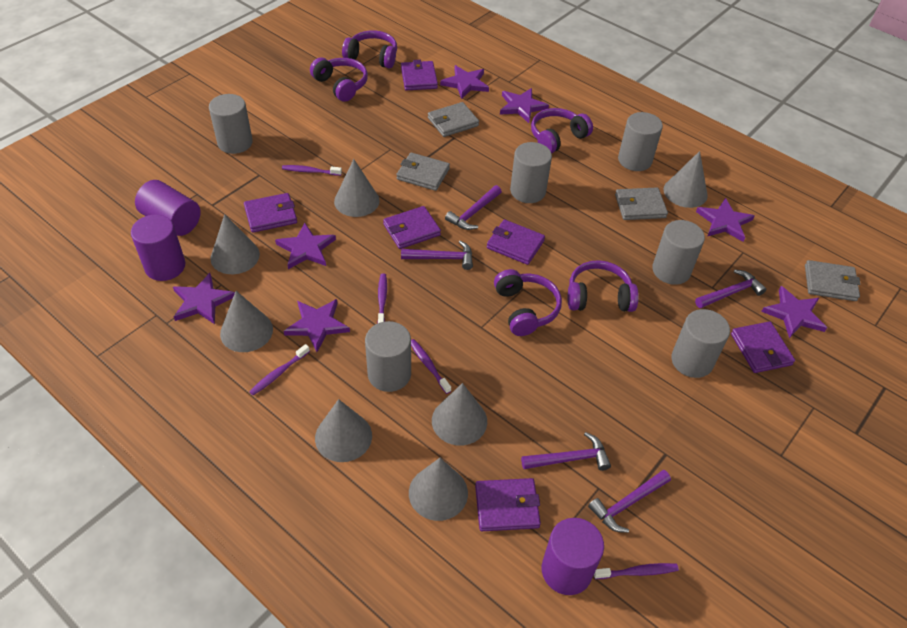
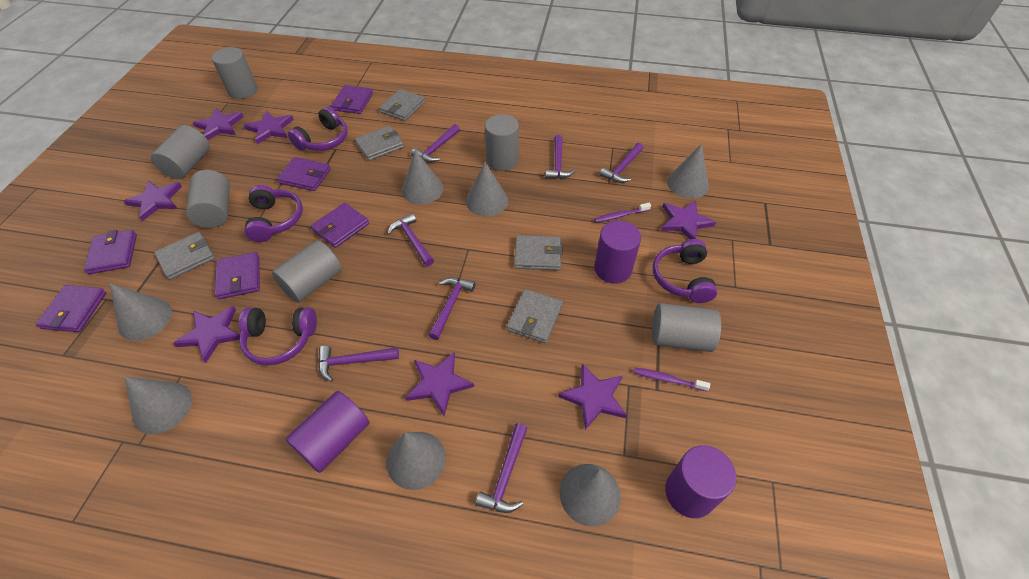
grey wallet: [396,153,450,191] [428,102,479,137] [615,188,668,220] [805,260,861,301] = 4 -> [154,232,215,280] [355,126,404,161] [379,89,425,121] [507,289,563,343] [514,235,563,270] = 5
purple hammer: [401,240,473,270] [445,185,502,230] [521,432,611,471] [588,470,671,533] [695,270,767,308] = 5 -> [319,346,399,382] [387,213,434,266] [411,124,460,162] [428,277,476,340] [475,423,528,513] [545,135,575,179] [600,143,643,183] = 7
purple headphones: [310,58,368,102] [342,30,397,69] [494,269,562,336] [531,108,593,154] [568,260,639,312] = 5 -> [239,307,317,365] [244,185,303,242] [288,106,348,151] [653,239,717,303] = 4
purple toothbrush: [249,344,310,395] [282,165,342,176] [378,274,387,323] [411,339,451,394] [594,563,679,579] = 5 -> [594,203,651,223] [634,368,710,392] = 2

